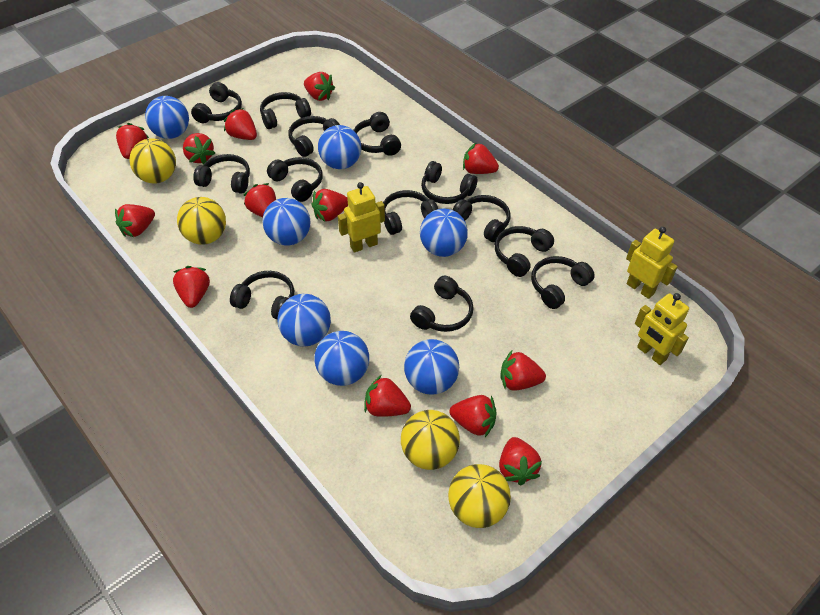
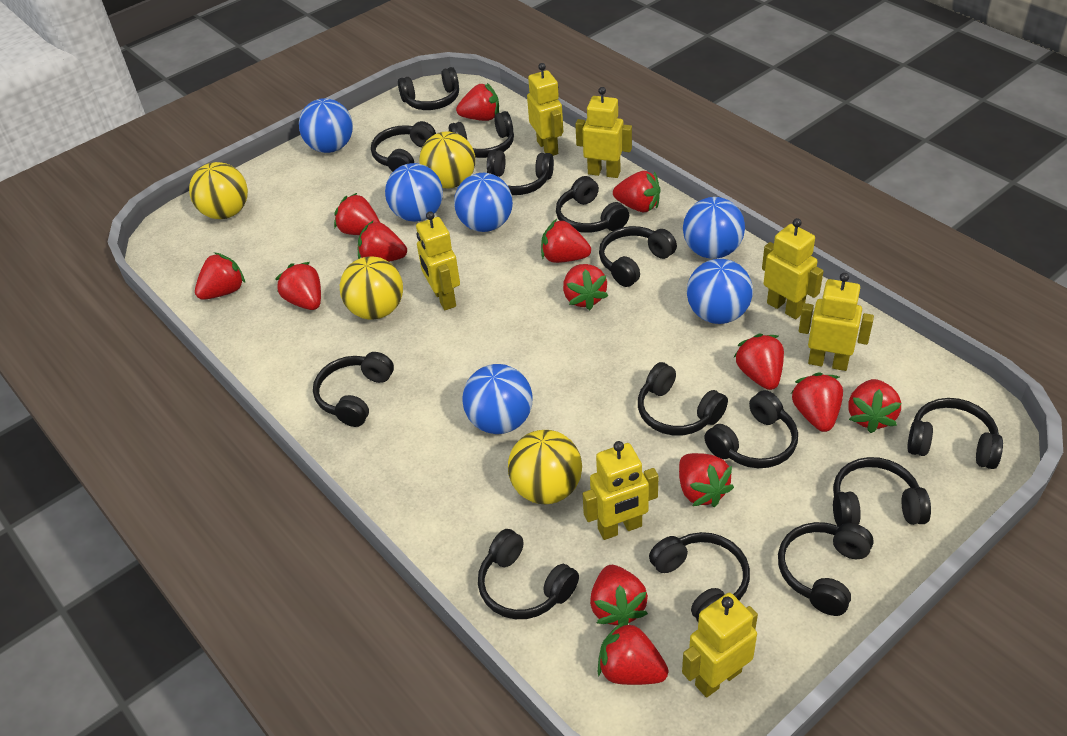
black headphones: [191,82,242,124] [193,154,250,194] [230,271,294,319] [260,92,311,129] [267,157,323,202] [288,116,340,157] [354,112,401,156] [383,190,438,235] [410,276,474,332] [421,161,477,204] [452,195,510,242] [495,226,554,277] [531,256,595,309] = 13 -> [313,352,394,427] [371,121,436,172] [398,67,459,110] [449,111,514,158] [478,529,579,619] [487,150,554,195] [556,176,629,233] [599,226,677,287] [638,362,728,436] [649,532,750,621] [704,390,798,468] [778,522,874,616] [833,457,931,526] [907,398,1003,469] = 14
blue ball: [145,96,189,139] [262,198,311,246] [277,294,331,347] [315,331,369,386] [318,125,361,169] [404,339,459,395] [420,208,468,257] = 7 -> [299,98,353,153] [385,163,443,222] [454,173,513,232] [462,364,533,434] [683,197,745,259] [687,259,753,324] = 6
red strawberry: [115,204,155,237] [116,123,149,159] [173,266,210,308] [183,133,215,164] [224,108,257,140] [243,183,276,217] [304,72,335,101] [311,189,348,222] [364,375,411,417] [449,395,496,437] [463,142,499,174] [499,437,542,485] [500,351,546,391] = 13 -> [195,252,245,300] [275,262,321,310] [334,193,380,235] [358,220,407,262] [456,83,499,121] [541,219,591,263] [563,264,608,310] [590,565,648,626] [598,620,668,685] [613,171,660,212] [679,453,734,507] [734,334,784,390] [791,372,843,432] [848,379,901,433] = 14
yellow robot: [338,182,385,253] [626,227,678,299] [635,293,689,365] = 3 -> [416,211,460,310] [527,63,563,156] [575,87,632,178] [583,441,659,540] [682,593,758,698] [762,218,824,319] [799,273,874,371] = 7

